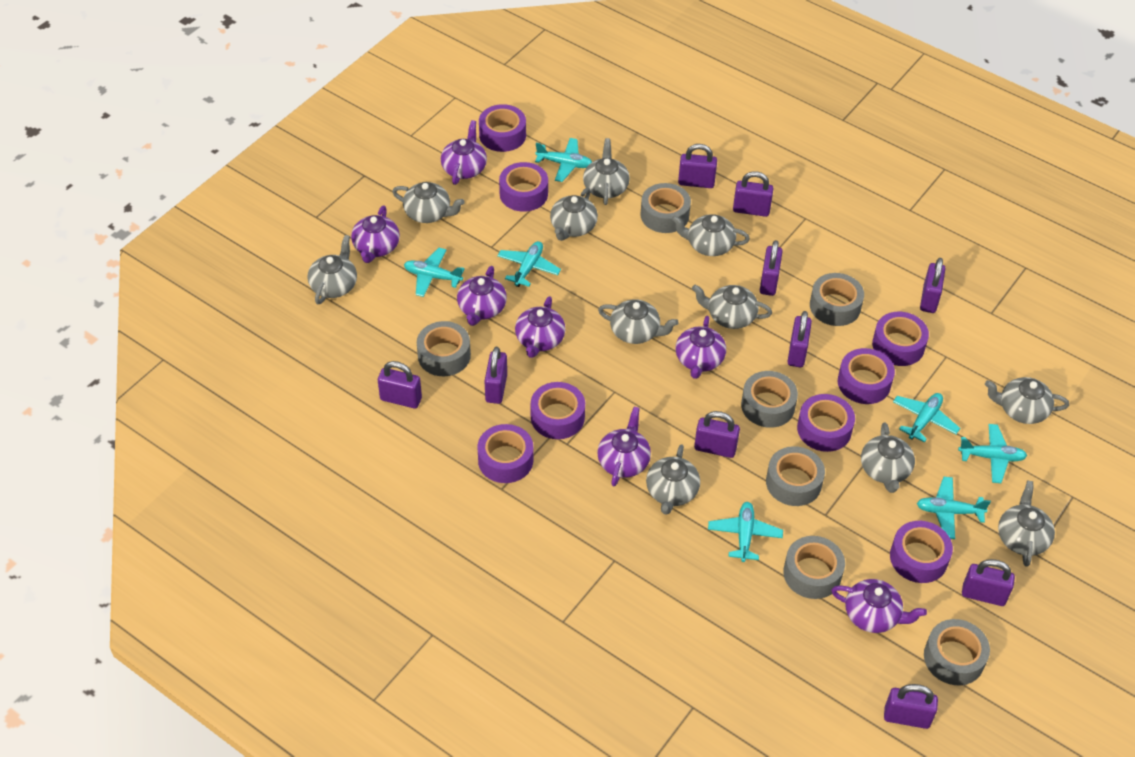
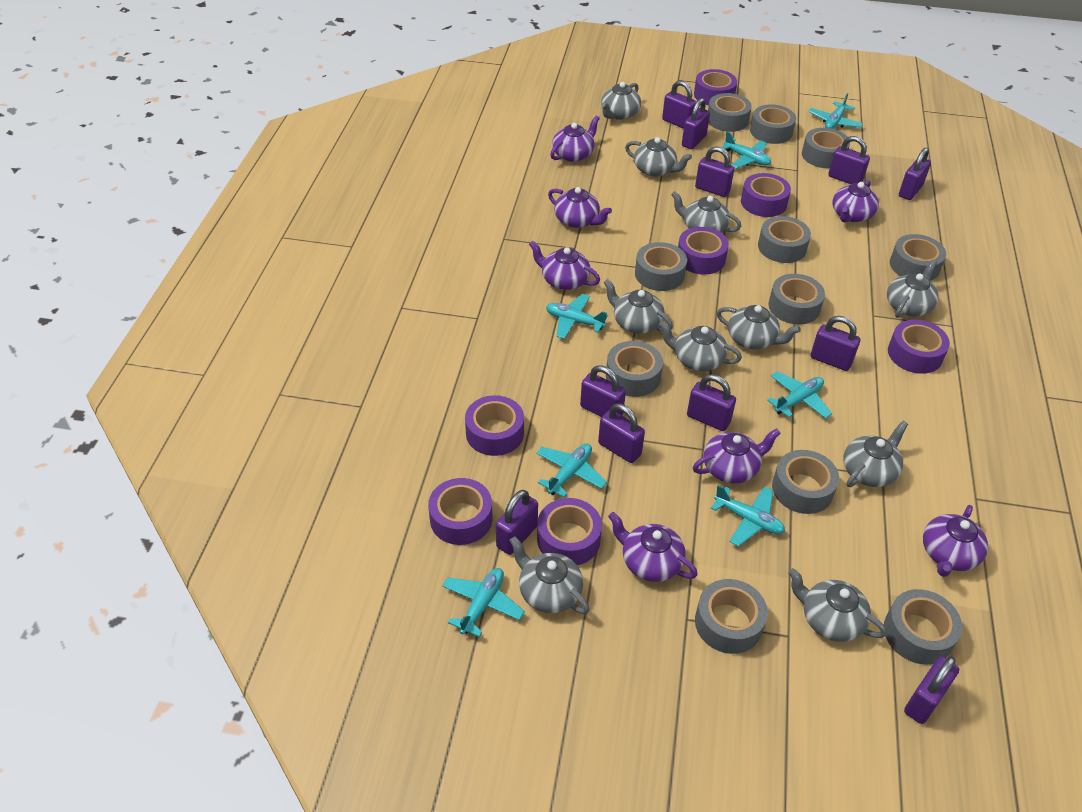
grey tape: [417,321,471,376] [640,183,691,233] [741,371,798,428] [766,446,825,506] [783,536,845,599] [810,273,864,326] [924,619,990,685] = 7 -> [606,341,663,397] [635,242,687,291] [695,579,768,654] [708,93,752,132] [750,104,796,144] [758,216,811,263] [768,274,825,325] [772,450,839,514] [802,128,850,168] [884,589,962,665] [890,234,946,281] = 11
grey teapot: [307,235,357,304] [392,182,465,223] [550,188,598,241] [583,138,630,205] [598,299,679,344] [646,444,700,515] [671,214,750,256] [692,285,772,329] [861,422,915,493] [985,377,1069,424] [998,481,1055,567] = 11 -> [509,536,590,614] [601,82,641,120] [603,279,673,334] [625,137,692,177] [659,321,742,371] [671,191,741,233] [717,305,801,349] [788,568,887,642] [843,421,908,487] [887,259,939,318] = 10
purple padlock: [378,361,422,408] [484,347,507,404] [678,144,717,188] [694,411,740,458] [733,171,773,217] [760,240,783,296] [788,311,812,367] [884,684,938,729] [920,258,945,313] [962,559,1015,606] = 10 -> [496,490,538,555] [580,365,626,417] [598,404,645,463] [662,81,697,129] [682,98,710,149] [687,374,736,431] [695,146,735,197] [810,316,860,371] [828,136,870,184] [899,148,931,200] [904,656,959,724] = 11
purple tape: [477,424,533,483] [479,104,526,152] [499,162,548,212] [531,382,585,439] [797,394,855,452] [838,348,895,404] [872,312,929,366] [890,521,953,583] = 8 -> [428,478,492,545] [465,395,524,456] [537,498,602,565] [678,227,729,275] [694,69,737,105] [741,173,791,217] [888,320,950,374] = 7

